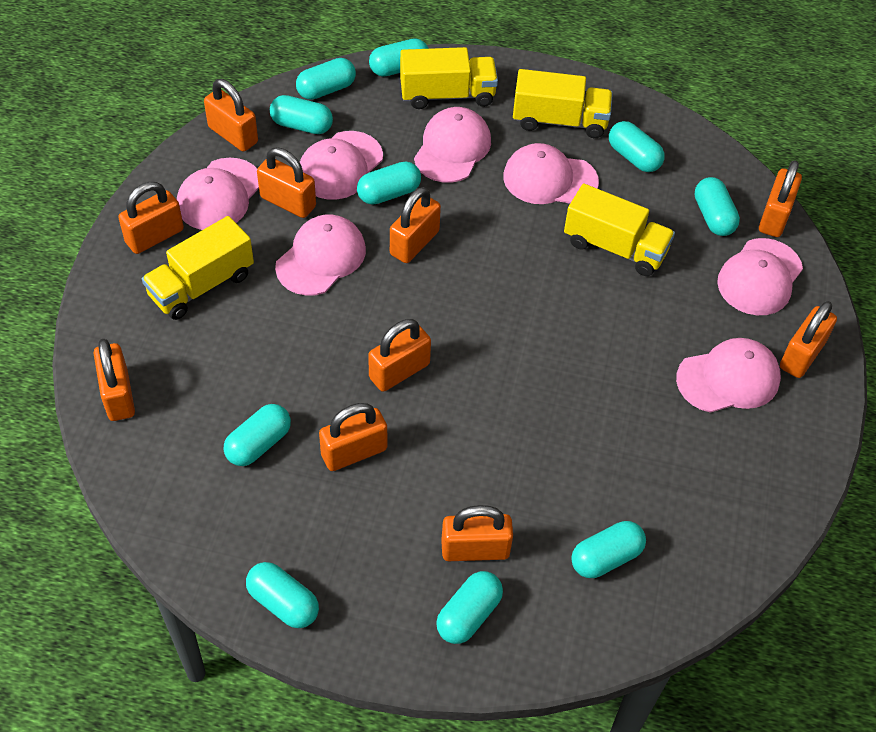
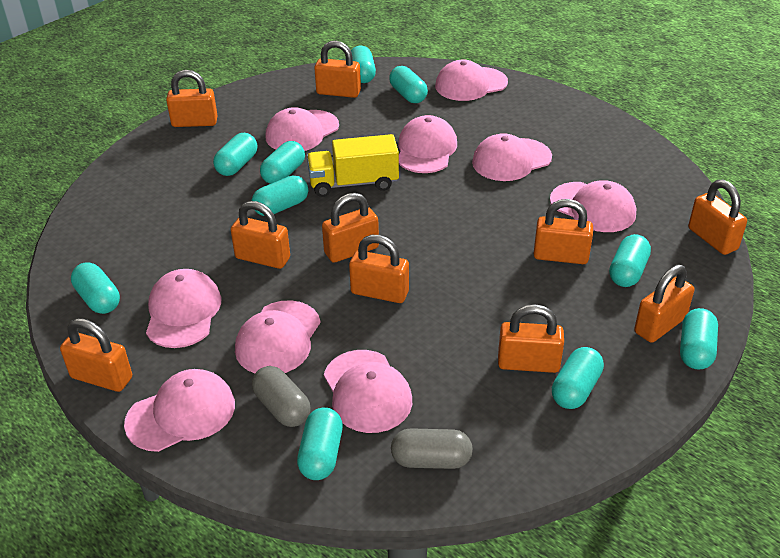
grey capsule: none = 0 -> [252,366,311,427] [391,428,473,469] = 2
pink cap: [177,157,259,230] [275,214,366,296] [299,131,383,200] [414,107,491,183] [503,143,599,204] [676,338,781,413] [717,238,803,315] = 7 -> [124,369,235,452] [146,269,221,348] [235,300,321,373] [266,107,339,151] [324,350,412,433] [398,115,457,173] [435,60,508,101] [472,133,552,181] [550,180,636,232] = 9
yellow truck: [142,216,254,320] [400,47,498,109] [513,69,613,138] [564,183,675,276] = 4 -> [307,134,399,197] = 1

